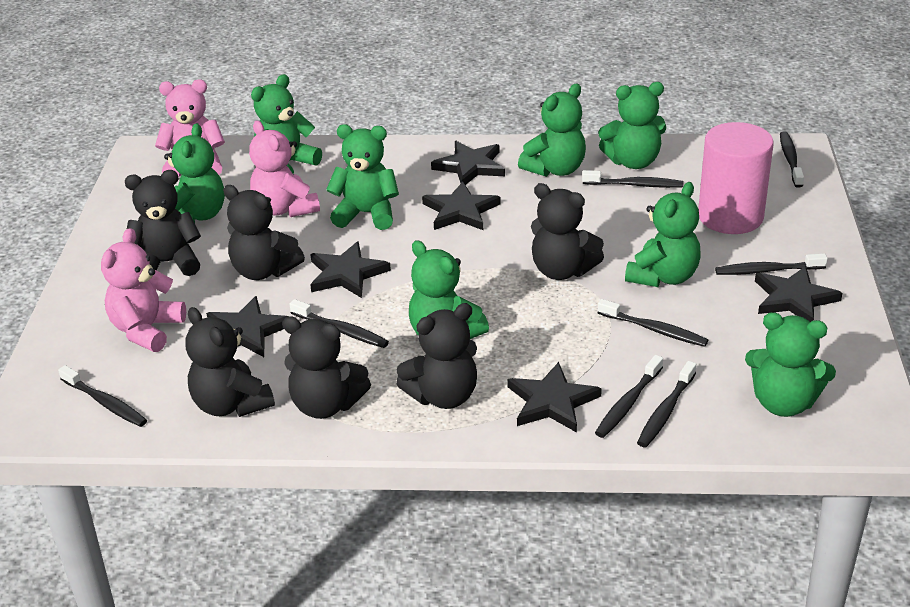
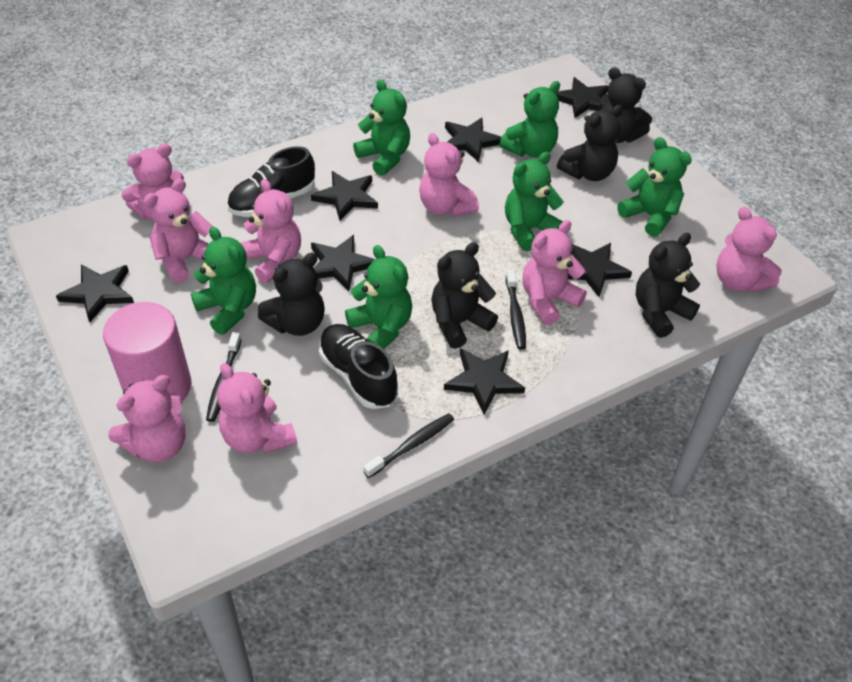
black shoe: none = 0 -> [227,146,315,217] [319,324,398,409] = 2
black star: [206,296,288,357] [310,241,391,298] [422,181,500,230] [431,141,505,185] [507,362,602,433] [755,266,842,322] = 6 -> [56,265,134,322] [311,171,378,221] [311,235,375,291] [444,348,525,415] [445,118,502,162] [556,77,608,118] [568,243,632,297] = 7
black teddy bear: [125,170,201,276] [185,307,275,417] [223,185,305,280] [282,316,371,419] [396,303,477,409] [531,183,604,280] = 6 -> [258,253,325,336] [431,242,498,349] [557,105,623,181] [600,67,652,143] [636,233,700,338] = 5
black toothbrush: [58,365,147,427] [290,299,389,348] [582,170,684,188] [595,355,663,438] [598,299,708,347] [637,361,696,448] [715,253,828,275] [780,131,804,188] = 8 -> [206,332,242,422] [363,414,454,478] [506,269,526,350] = 3
green teddy bear: [164,123,225,223] [251,74,322,174] [326,124,399,230] [409,240,489,339] [518,83,586,177] [598,82,666,169] [625,182,701,287] [745,312,836,417] = 8 -> [191,226,256,335] [345,245,412,349] [353,79,410,176] [500,81,560,158] [505,152,564,251] [617,137,692,237] = 6
pink teddy bear: [101,228,186,352] [155,79,225,178] [249,120,320,217] = 3 -> [108,375,186,462] [121,143,184,221] [143,179,214,283] [217,363,297,454] [241,179,301,283] [419,133,479,217] [522,220,587,325] [716,207,782,293] = 8

